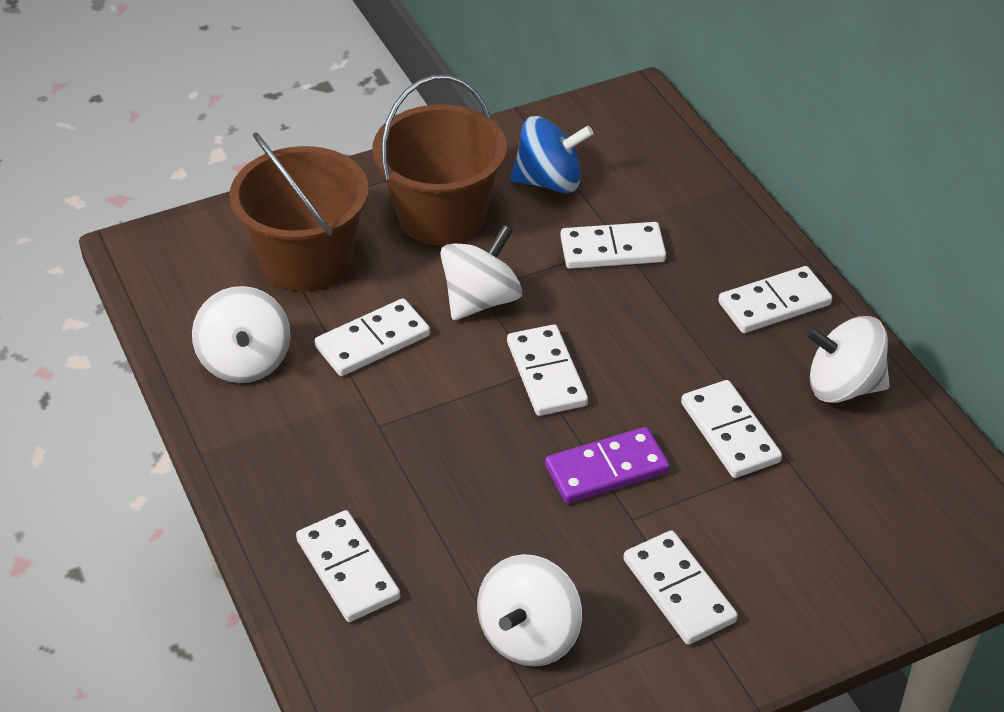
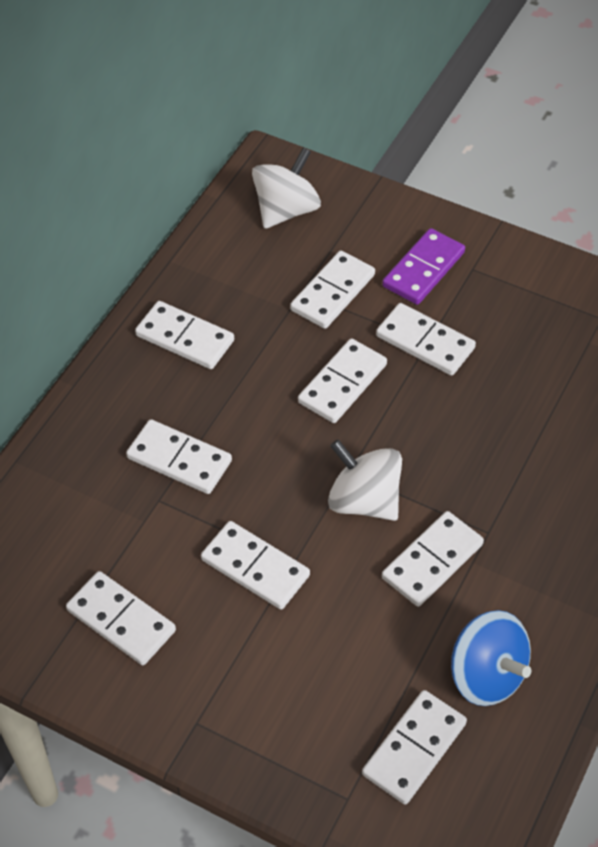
brown bucket: [229,132,369,291] [373,75,507,245] = 2 -> none = 0
white domino: [296,510,400,622] [315,298,430,376] [507,324,588,416] [560,222,666,269] [624,530,738,645] [681,380,782,478] [718,266,832,333] = 7 -> [66,571,176,665] [126,419,232,494] [135,301,234,369] [201,521,310,609] [290,251,375,329] [298,338,387,423] [362,690,467,805] [376,303,476,376] [382,511,484,607] = 9
white spinning top: [192,286,290,383] [440,225,522,320] [477,554,582,666] [805,316,890,403] = 4 -> [252,147,321,229] [328,439,402,521] = 2

